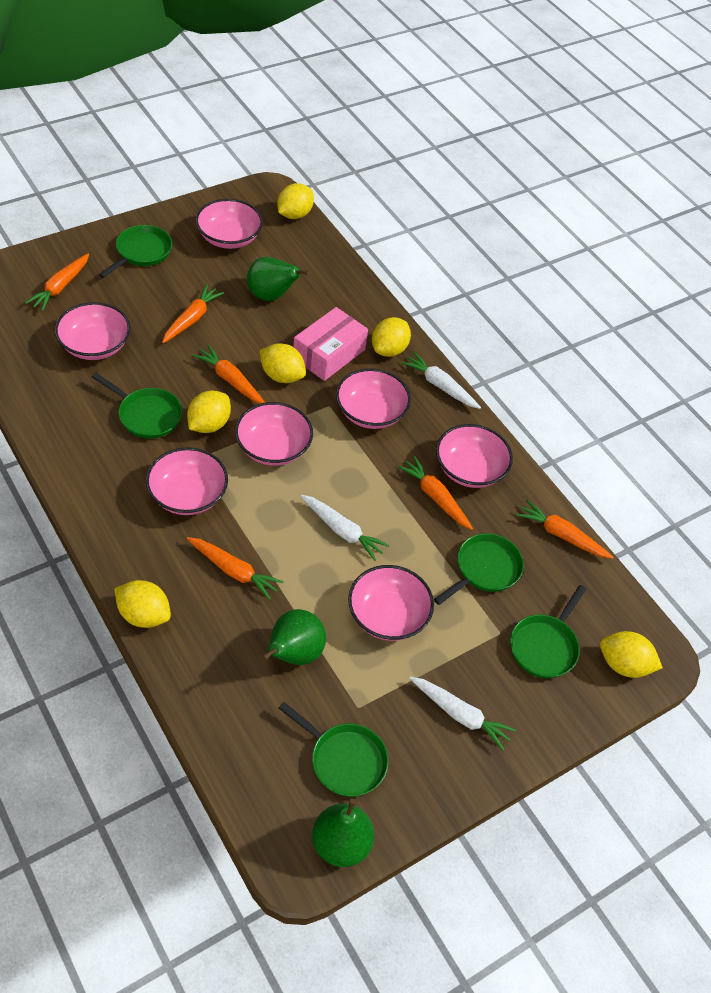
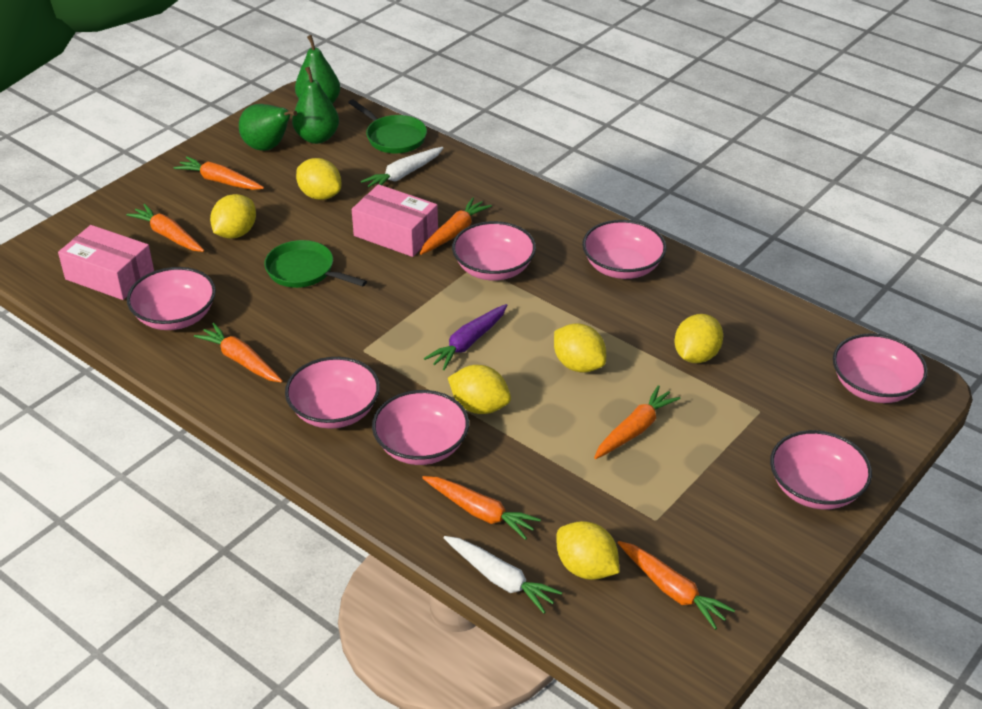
green pan: [92,373,182,439] [99,225,172,278] [279,702,389,797] [434,533,524,605] [510,585,586,678] = 5 -> [264,240,367,288] [348,99,427,153] = 2
orange carrot: [25,253,89,311] [162,284,224,343] [187,537,283,600] [193,345,265,404] [398,456,473,530] [516,500,613,559] = 6 -> [126,204,204,252] [174,156,264,190] [194,323,283,383] [420,198,492,255] [422,476,541,540] [594,385,681,459] [618,541,735,630] = 7
pink box: [293,307,368,381] = 1 -> [58,225,154,300] [352,184,438,257] = 2
purple carrot: none = 0 -> [424,304,507,370] = 1
white carrot: [300,495,390,561] [401,352,481,409] [409,677,516,751] = 3 -> [361,147,443,187] [444,536,562,613] = 2

